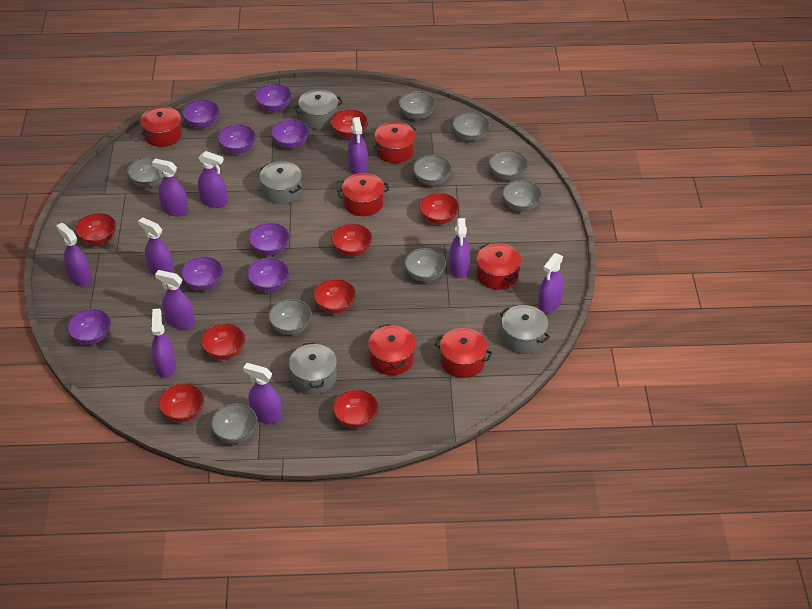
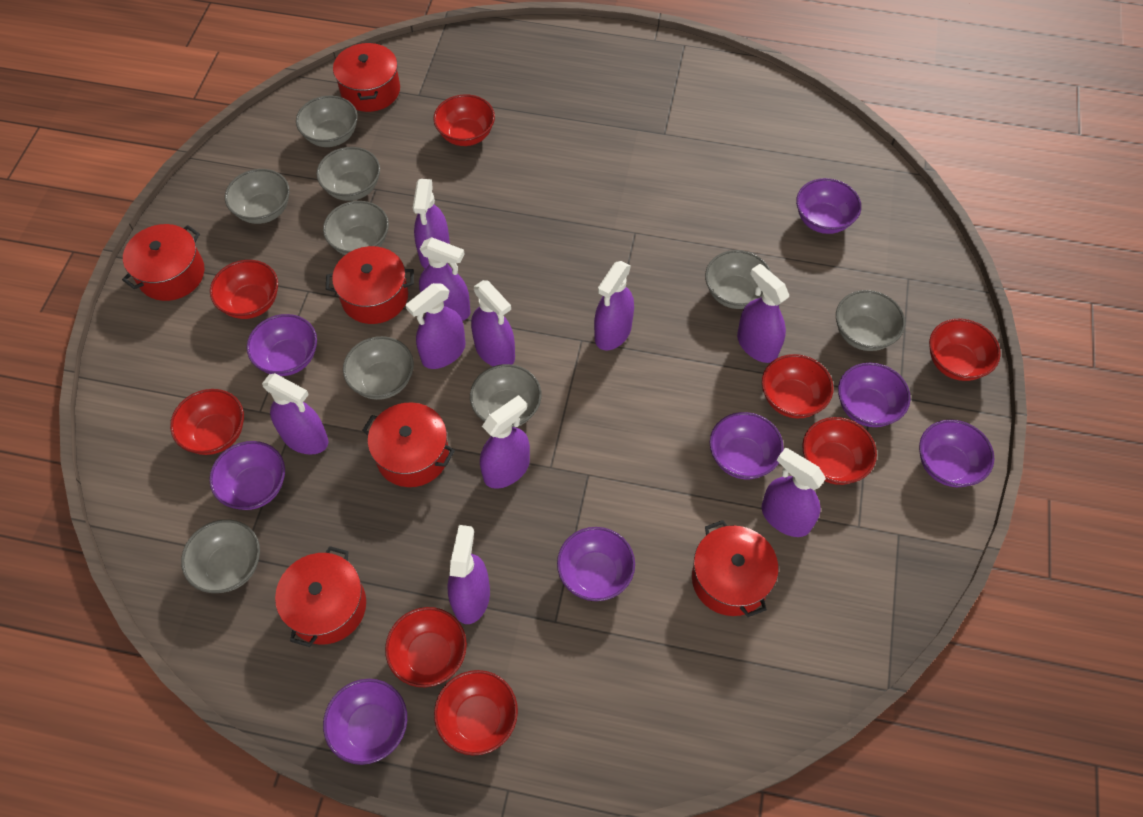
grey pot: [260,161,302,204] [289,342,337,395] [294,89,343,129] [500,305,550,354] = 4 -> none = 0

